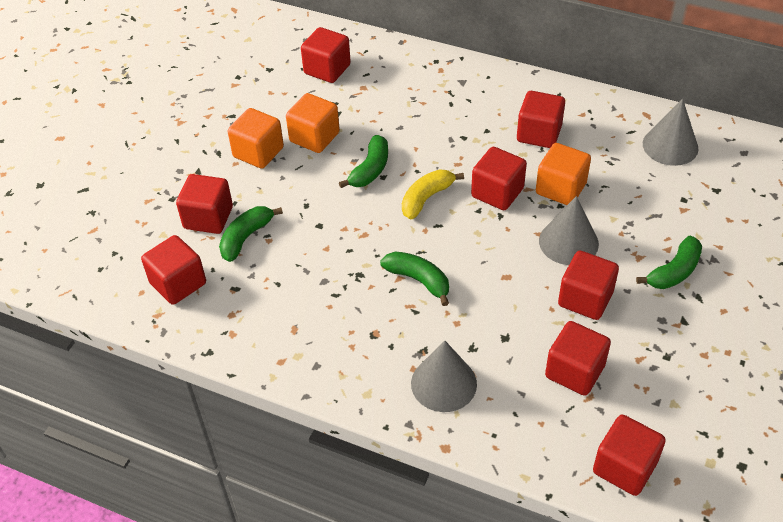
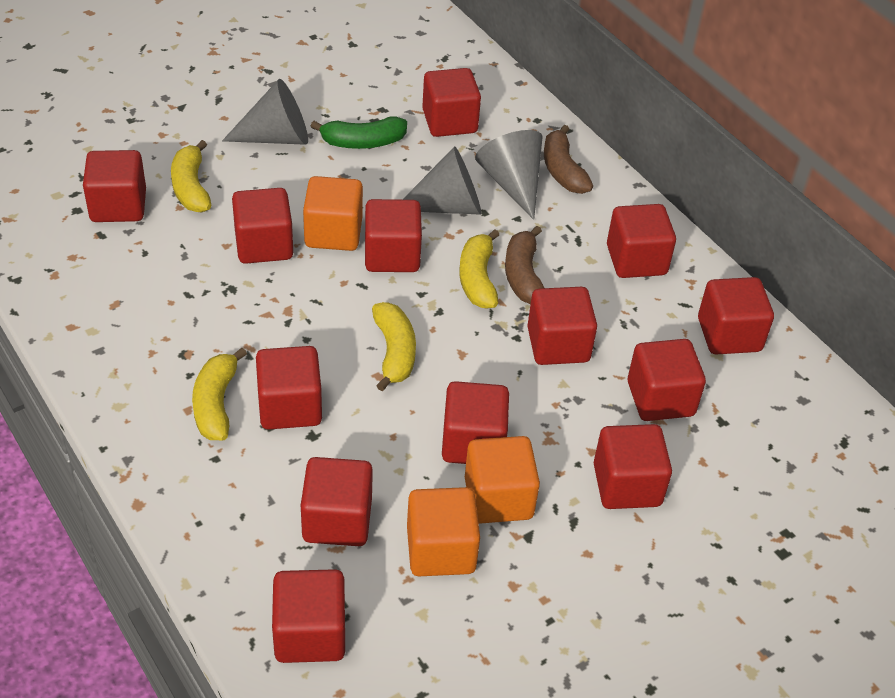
brown banana: none = 0 -> [505,226,544,304] [544,125,593,194] = 2
green banana: [219,206,283,262] [339,135,388,188] [380,252,449,306] [636,235,702,289] = 4 -> [310,117,407,149] = 1
red cube: [141,235,206,305] [176,174,233,234] [301,27,351,83] [471,147,527,210] [517,91,565,148] [545,321,611,396] [558,251,619,320] [593,414,666,496] = 8 -> [83,150,146,222] [232,188,293,264] [256,346,322,430] [272,569,345,663] [301,457,373,546] [365,199,422,272] [422,68,481,137] [442,381,509,464] [527,287,597,365] [594,424,672,509] [607,204,676,278] [628,339,706,421] [698,277,774,354] = 13
yellow banana: [402,169,464,219] = 1 -> [171,140,211,212] [192,348,247,440] [372,302,416,391] [459,229,499,309] = 4

